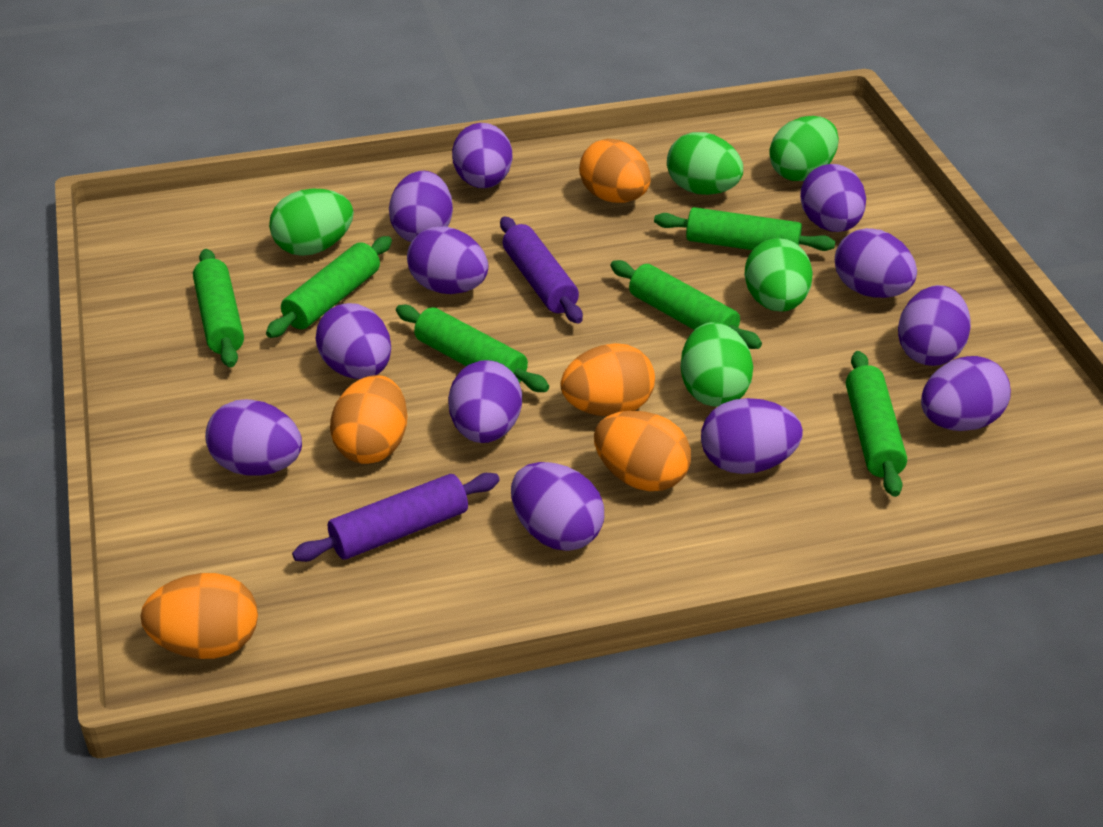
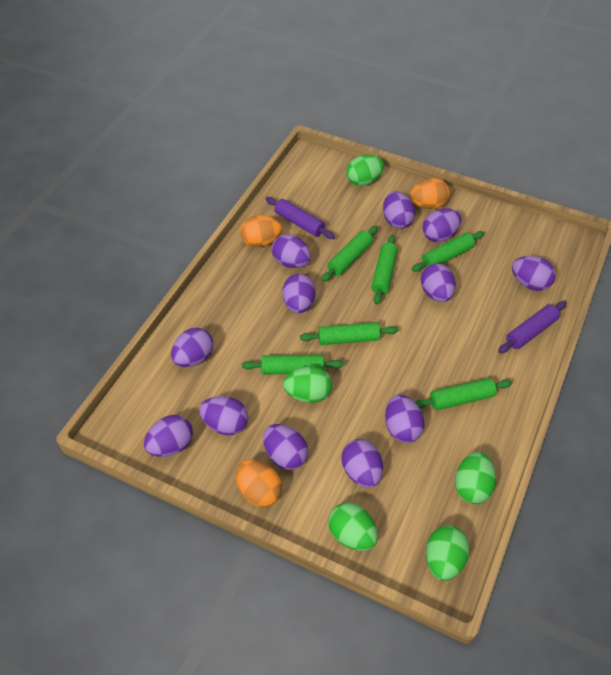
orange egg: [141,573,258,659] [330,375,407,464] [560,343,655,416] [579,138,650,203] [594,411,691,491] = 5 -> [236,460,282,507] [240,215,282,247] [410,178,449,209] = 3

